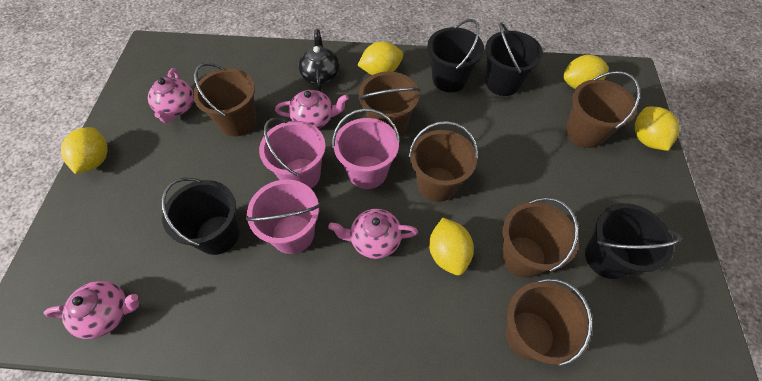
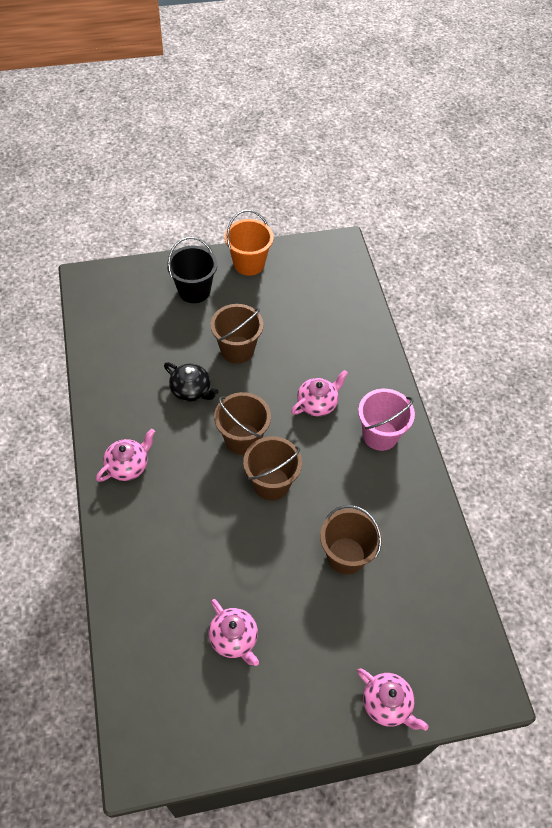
black bucket: [161,178,240,255] [427,19,484,92] [485,23,543,96] [585,203,682,279] = 4 -> [167,237,217,303] = 1
brown bucket: [193,63,256,137] [358,71,421,137] [409,121,478,202] [501,197,579,278] [506,278,593,367] [566,71,640,148] = 6 -> [211,304,263,364] [214,392,271,455] [243,436,302,500] [320,505,382,574] = 4
orange bucket: none = 0 -> [225,210,274,276] = 1
pink bucket: [245,179,320,254] [259,118,326,189] [332,108,400,189] = 3 -> [358,389,415,451] = 1
yellow lemon: [61,127,108,174] [357,42,403,75] [429,218,474,275] [563,55,609,89] [635,107,679,151] = 5 -> none = 0

